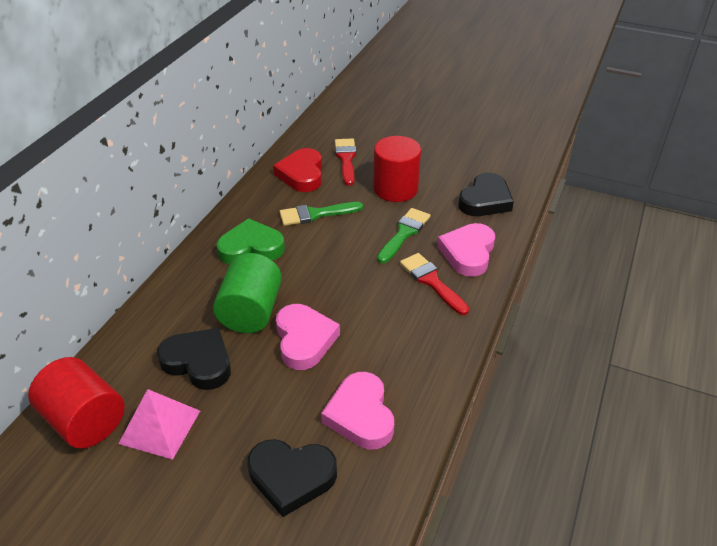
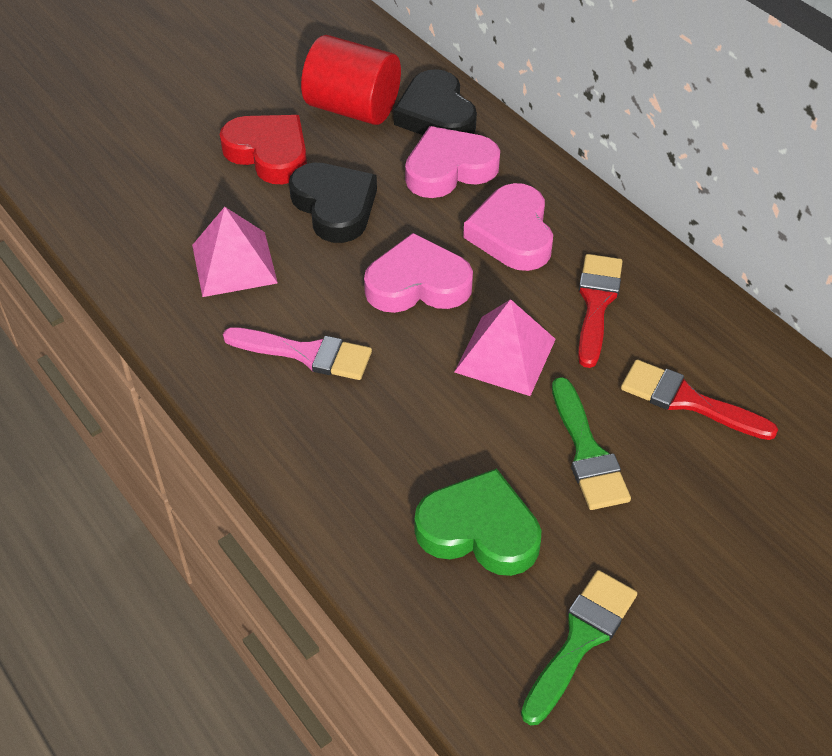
black heart: [157,328,231,390] [247,439,337,517] [458,173,514,216] = 3 -> [289,162,377,243] [394,69,477,135] = 2
green cylinder: [213,253,282,333] = 1 -> none = 0
pink brush: none = 0 -> [223,327,372,380] = 1
pink pyramid: [118,389,200,460] = 1 -> [192,207,278,297] [454,299,556,396] = 2
red cylinder: [28,357,125,448] [373,136,421,202] = 2 -> [301,35,401,125] = 1

